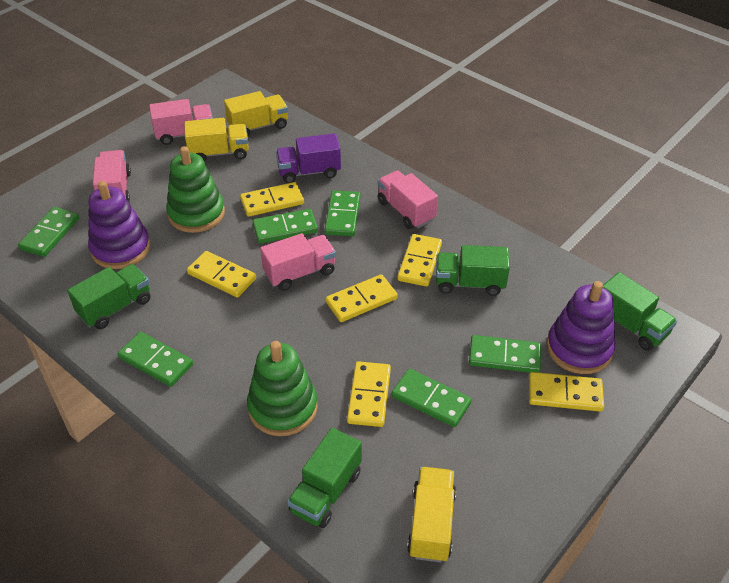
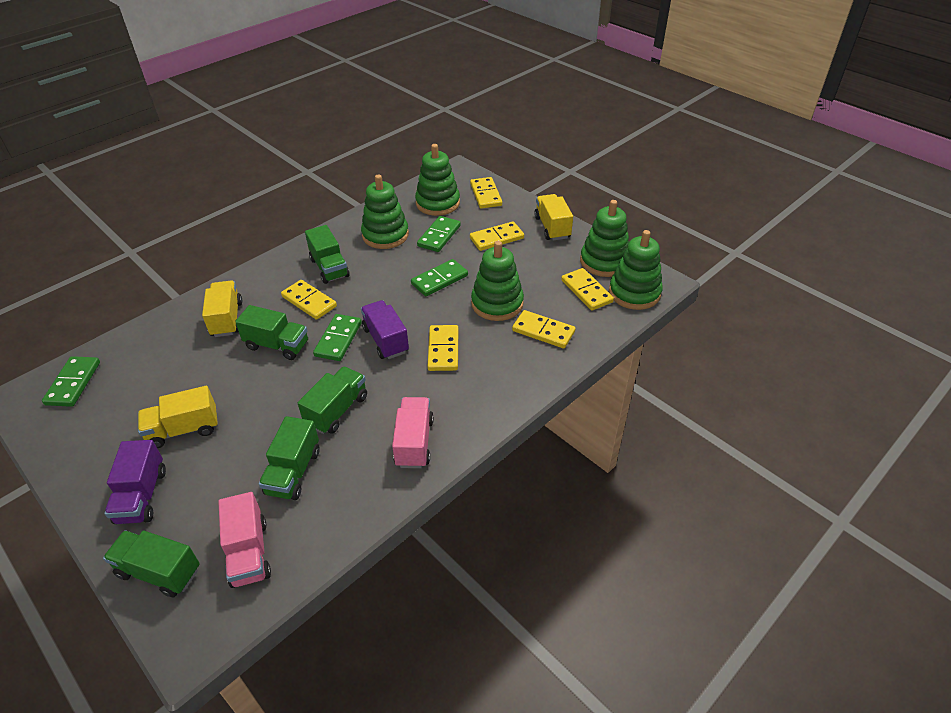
green domino: [18,207,79,257] [118,332,193,387] [253,209,318,243] [325,190,361,236] [392,369,472,427] [469,335,541,373] = 6 -> [42,356,100,407] [313,314,362,361] [411,259,468,296] [417,216,461,252] = 4
green stacking toy: [166,146,225,233] [247,341,318,436] = 2 -> [361,174,409,249] [415,144,460,216] [471,241,524,321] [580,200,629,277] [609,230,663,310] = 5
green truck: [67,264,151,329] [287,428,362,528] [436,245,510,296] [603,272,677,351] = 4 -> [103,530,200,597] [235,305,308,360] [259,416,320,500] [298,366,367,434] [305,225,350,284] = 5
pink truck: [93,150,131,202] [149,99,213,145] [260,233,336,291] [378,170,438,229] = 4 -> [218,492,271,588] [392,397,434,468] = 2
purple stacking toy: [88,181,150,269] [547,281,615,374] = 2 -> none = 0
purple truck: [276,133,341,183] = 1 -> [105,440,166,524] [361,300,409,359] = 2

